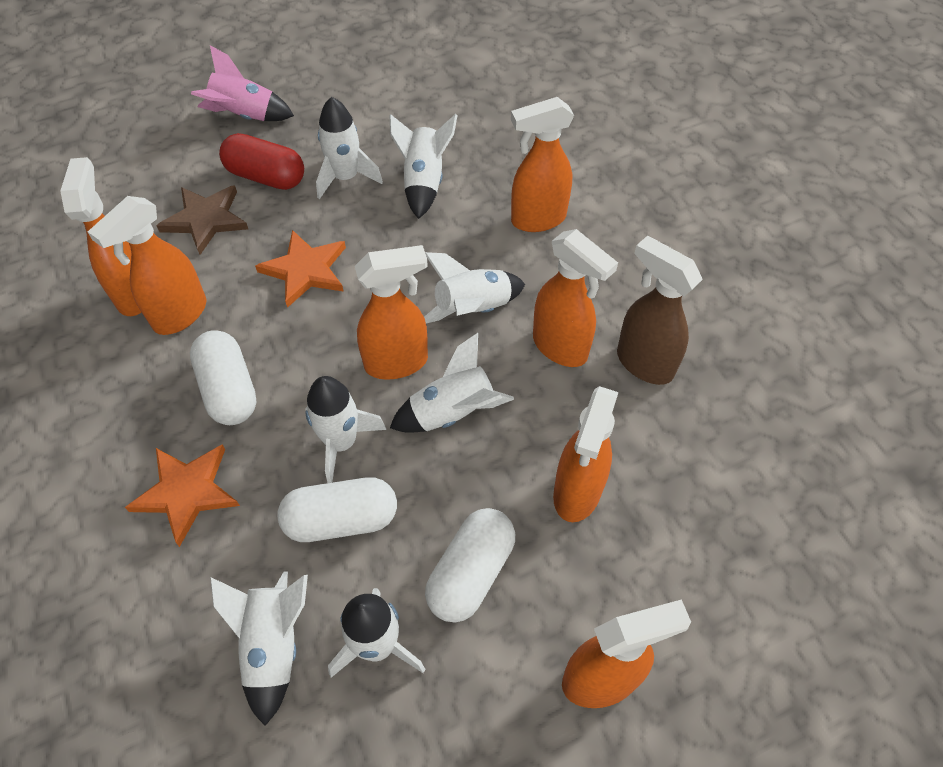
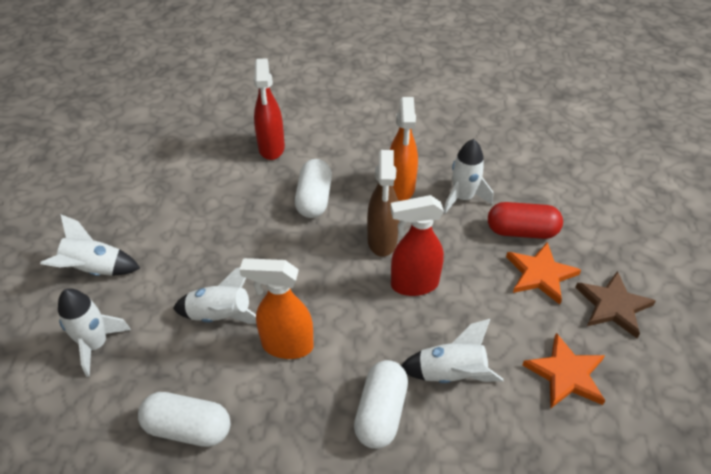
orange spray bottle: [60,157,142,316] [88,196,206,335] [355,245,428,380] [511,97,574,232] [533,229,618,367] [553,386,619,522] [562,599,691,708] = 7 -> [239,258,313,359] [390,97,418,201] = 2
pink rocket: [191,46,294,121] = 1 -> none = 0
red spray bottle: none = 0 -> [253,58,285,160] [390,195,444,296] = 2
white rocket: [210,572,308,726] [305,376,386,483] [316,97,383,199] [328,588,425,678] [389,114,458,219] [390,333,514,433] [424,252,525,323] = 7 -> [40,214,140,276] [58,288,131,377] [173,267,256,324] [401,319,503,383] [443,139,493,214] = 5

